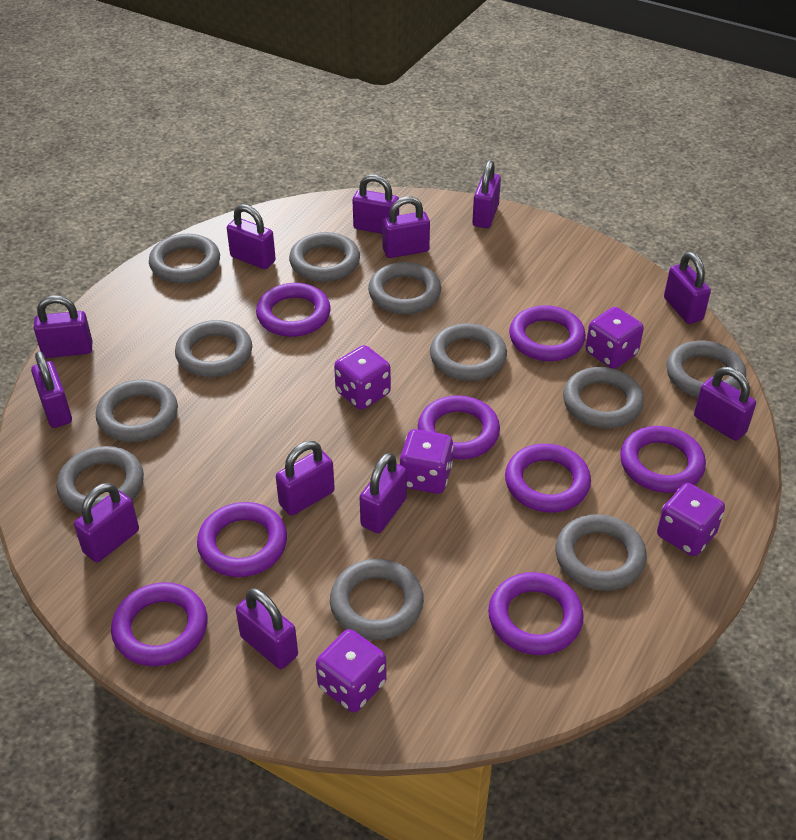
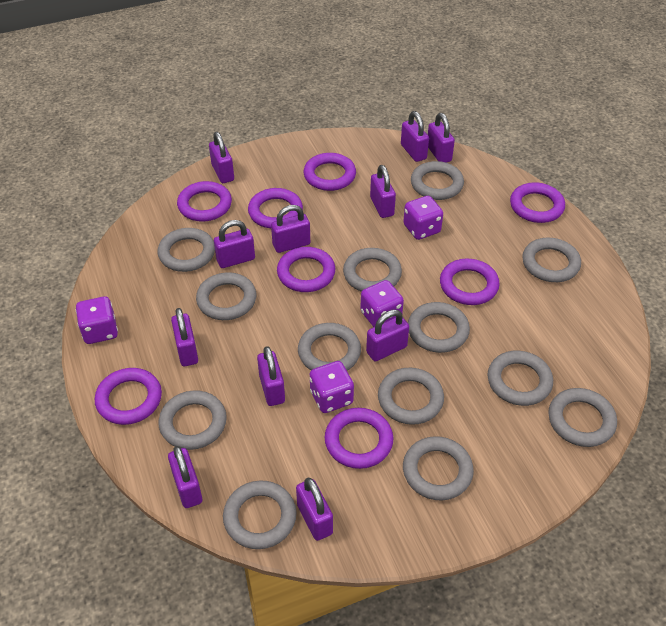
grey ring: [56,446,144,514] [96,379,178,442] [149,234,220,284] [175,320,252,377] [289,232,360,282] [330,559,424,640] [368,262,441,314] [430,323,507,381] [555,514,647,591] [563,367,644,428] [666,341,746,398] = 11 -> [158,228,215,272] [158,390,227,450] [196,272,256,320] [223,481,297,549] [298,323,361,371] [343,248,402,292] [378,368,444,425] [403,436,474,500] [408,302,470,353] [411,161,464,200] [488,351,553,406] [522,238,581,282] [548,388,617,447] = 13
purple dice: [316,629,386,712] [334,345,391,410] [400,429,454,494] [586,307,644,369] [657,483,725,556] = 5 -> [76,296,118,344] [310,361,354,413] [360,280,404,327] [403,196,443,240] = 4
purple padlock: [31,351,72,428] [34,295,92,358] [74,483,139,562] [227,204,276,269] [236,588,298,669] [276,441,335,516] [353,174,399,234] [360,453,407,533] [382,197,430,258] [472,160,501,228] [664,252,711,324] [694,367,756,441] = 12 -> [168,446,202,508] [171,308,198,366] [209,132,234,183] [214,220,255,268] [257,346,285,406] [271,205,310,253] [296,478,333,541] [366,310,409,361] [370,165,396,218] [401,111,429,162] [428,113,455,163] = 11

